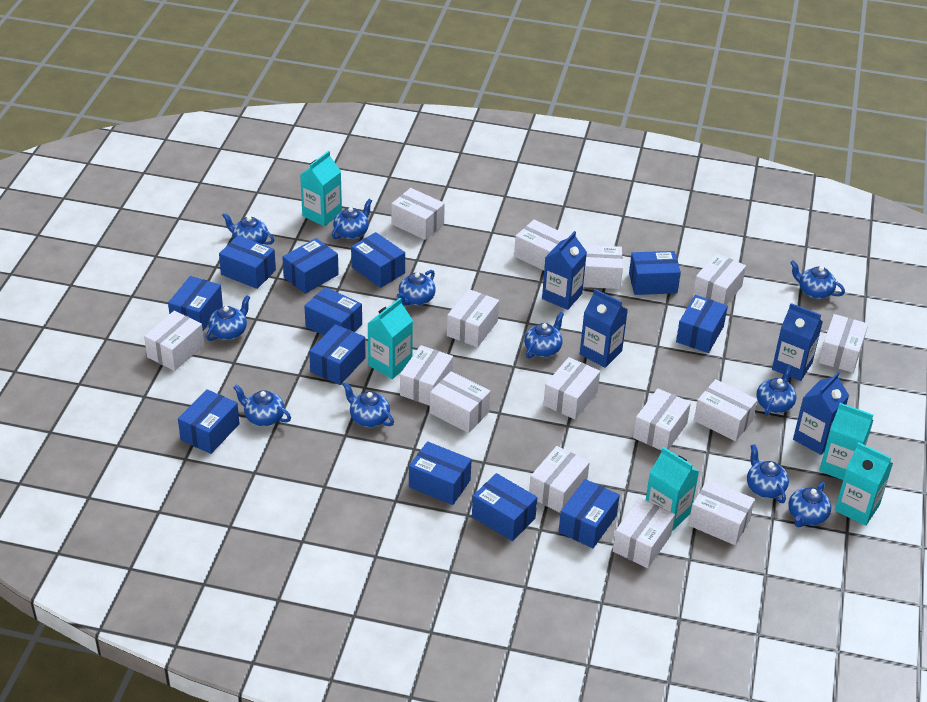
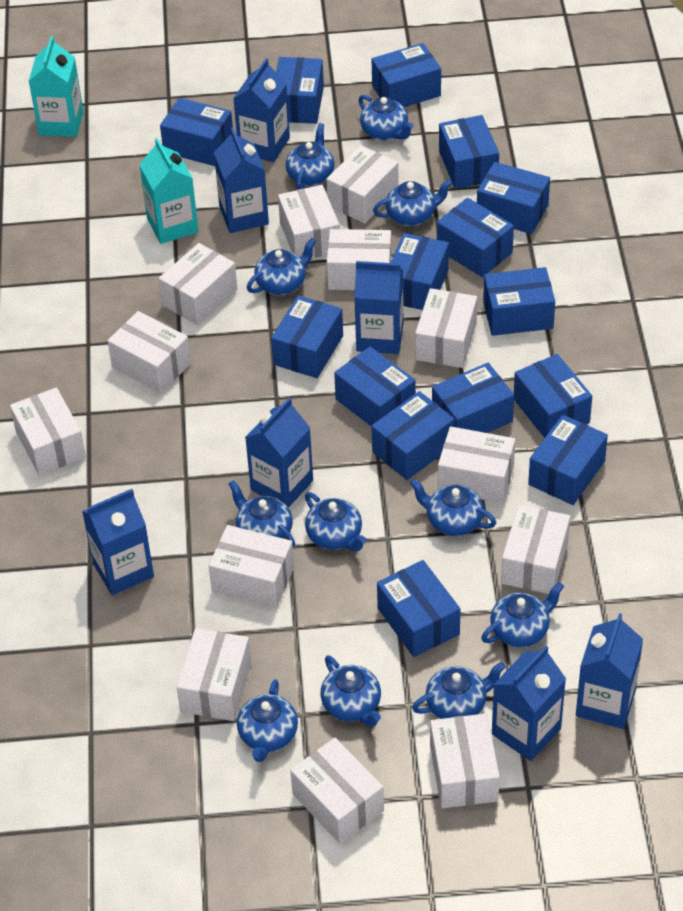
blue box: [168,276,223,331] [178,389,240,454] [219,235,276,289] [282,238,339,294] [304,287,362,335] [309,324,366,385] [351,232,405,288] [409,441,472,505] [472,473,537,541] [559,479,620,548] [629,251,681,295] [676,295,728,353] = 12 -> [160,98,233,166] [271,295,343,378] [276,57,324,124] [334,346,416,427] [372,43,441,107] [372,391,455,480] [377,560,460,657] [391,233,449,310] [432,363,514,433] [437,198,514,277] [439,115,499,189] [477,162,550,234] [483,267,555,336] [514,354,592,438] [528,415,608,505] = 15
blue carton: [542,231,587,310] [580,289,628,368] [772,303,823,381] [793,372,849,455] = 4 -> [82,489,154,595] [214,128,269,233] [233,58,290,162] [245,398,313,508] [354,261,403,354] [492,646,566,761] [576,613,643,729] = 7
turquoise carton: [300,151,342,226] [367,298,413,379] [646,447,699,531] [819,403,873,480] [835,442,893,526] = 5 -> [29,36,84,137] [139,138,199,244] = 2
white box: [144,311,204,371] [391,188,445,240] [400,345,453,406] [429,371,490,433] [447,289,499,347] [514,220,569,270] [529,446,590,513] [543,357,600,420] [582,245,623,289] [613,498,675,568] [633,389,691,451] [688,479,755,545] [693,253,746,305] [694,379,758,441] [819,314,868,373] = 15 -> [10,387,86,475] [107,311,191,393] [159,243,238,325] [176,628,251,721] [209,525,294,608] [278,185,340,258] [290,738,384,844] [326,145,399,223] [327,229,392,290] [415,288,477,368] [430,713,500,808] [438,426,515,503] [501,505,570,594] = 13

